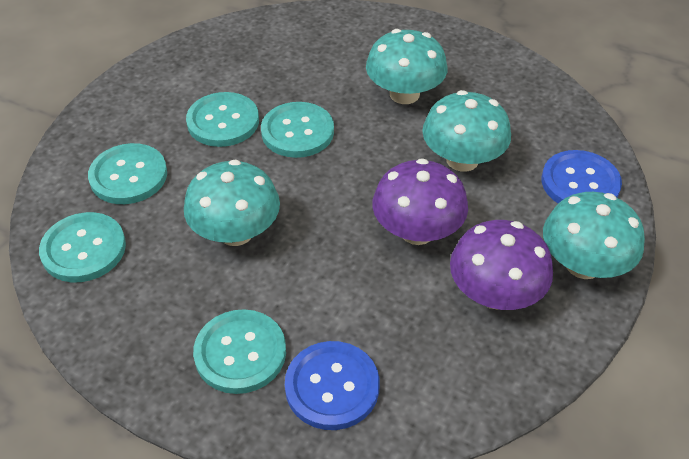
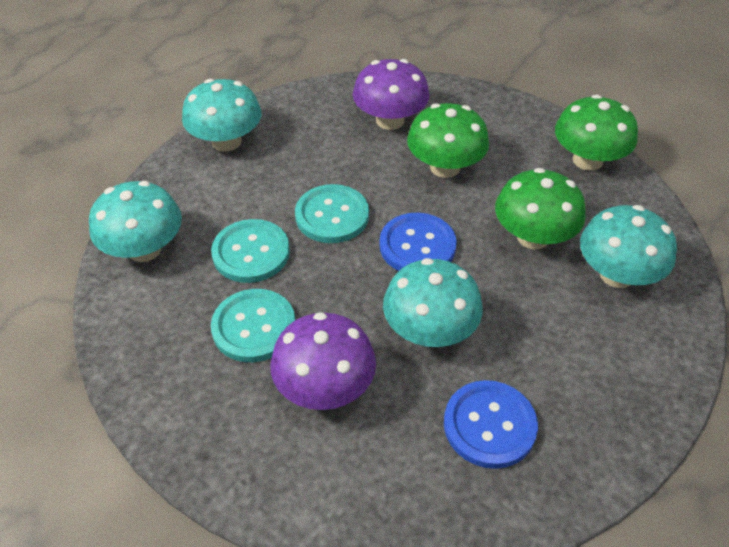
green mushroom: none = 0 -> [407,103,489,178] [495,168,586,249] [555,95,638,171] = 3
turquoise button: [39,212,126,282] [88,143,167,204] [186,92,259,147] [193,309,286,394] [261,102,334,158] = 5 -> [211,219,290,283] [211,289,295,362] [295,184,369,243] = 3

